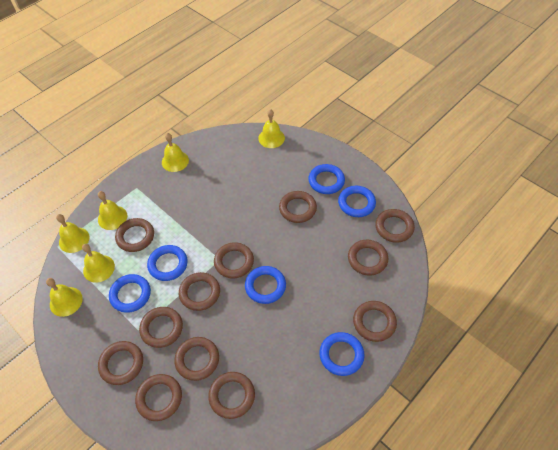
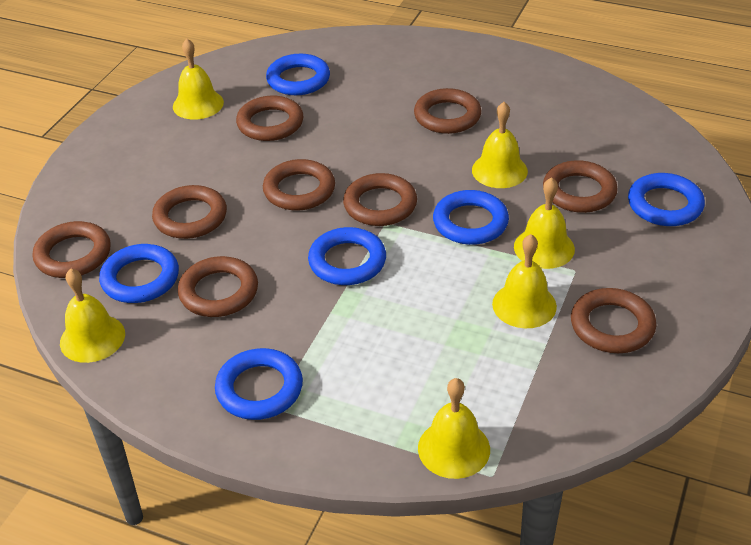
brown ring: [98,341,143,385] [115,218,154,252] [135,374,182,421] [139,307,183,348] [174,337,219,381] [179,272,220,311] [208,372,255,419] [214,242,254,278] [279,191,317,223] [348,240,388,276] [353,301,397,342] [375,209,415,243] = 12 -> [33,221,111,278] [152,185,227,239] [178,256,258,317] [236,96,304,141] [263,159,335,211] [343,173,417,226] [414,88,481,134] [543,160,618,213] [571,288,656,353] = 9

